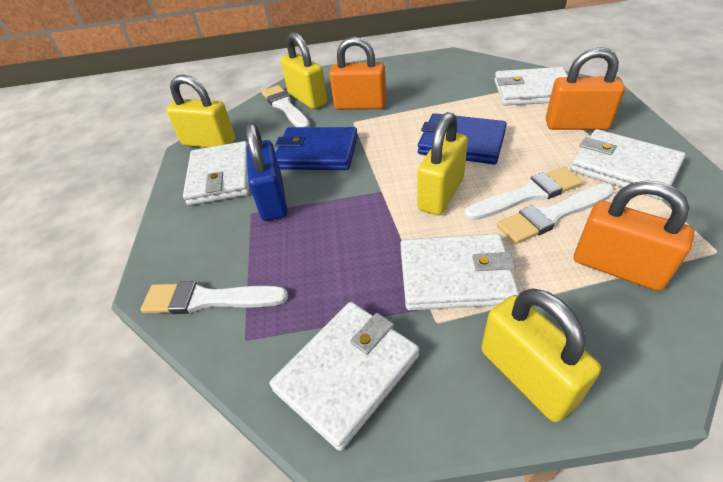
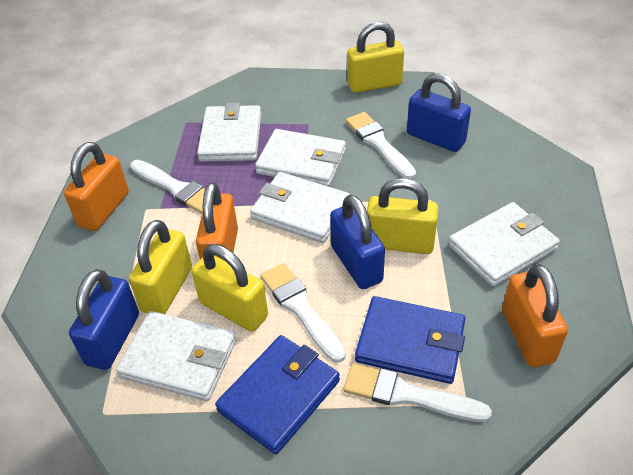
blue padlock: [246,123,287,221] = 1 -> [69,269,139,370] [330,195,385,289] [407,73,471,152] = 3

